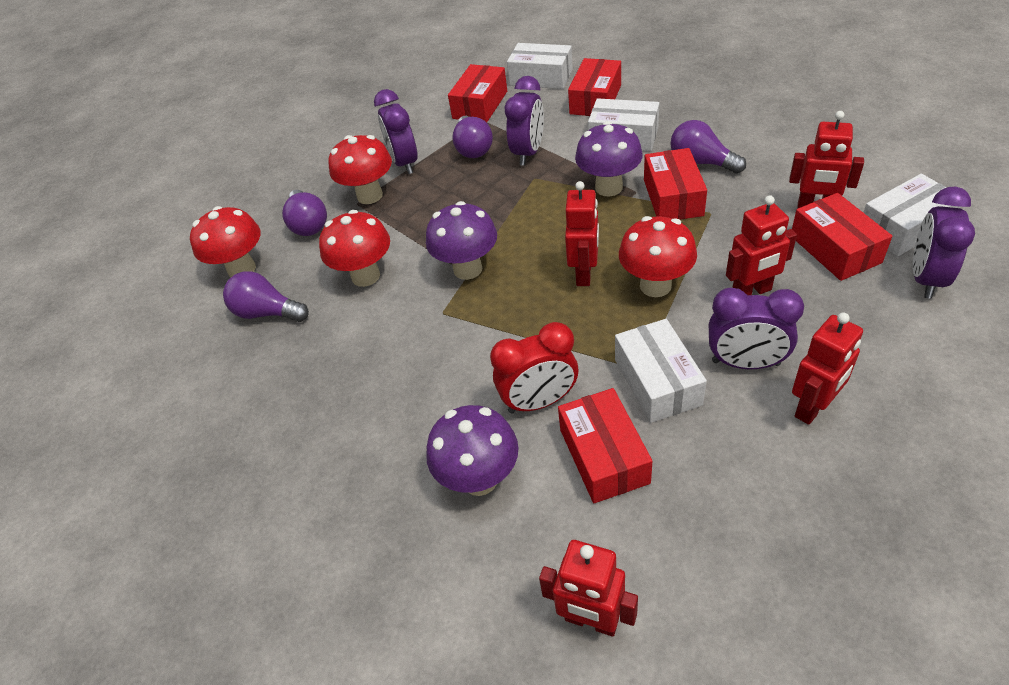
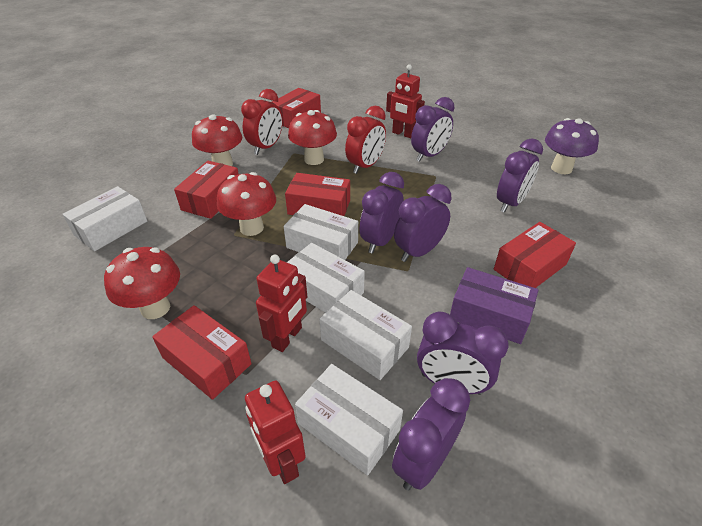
purple box: none = 0 -> [450,267,538,344] = 1
purple clock: [374,89,418,174] [505,76,544,166] [709,288,804,369] [913,187,975,299] = 4 -> [360,172,404,254] [392,378,470,490] [394,184,452,262] [411,97,454,162] [417,312,509,395] [497,139,543,213] = 6
purple light bulb: [223,271,309,322] [282,190,327,236] [452,116,493,158] [671,120,746,174] = 4 -> none = 0
purple mushroom: [426,201,497,280] [426,405,519,496] [575,121,643,197] = 3 -> [545,118,599,174] = 1
red clock: [490,322,578,413] = 1 -> [241,89,283,155] [345,106,386,174] = 2
red robot: [539,540,638,637] [565,181,599,286] [726,195,797,295] [789,111,864,209] [792,313,863,425] = 5 -> [245,381,306,484] [256,254,307,352] [386,64,425,138] = 3
white box: [507,43,573,89] [588,98,659,151] [615,319,707,423] [863,174,960,257] = 4 -> [62,186,147,251] [284,204,358,260] [287,243,365,313] [295,364,403,475] [319,290,412,380] = 5

